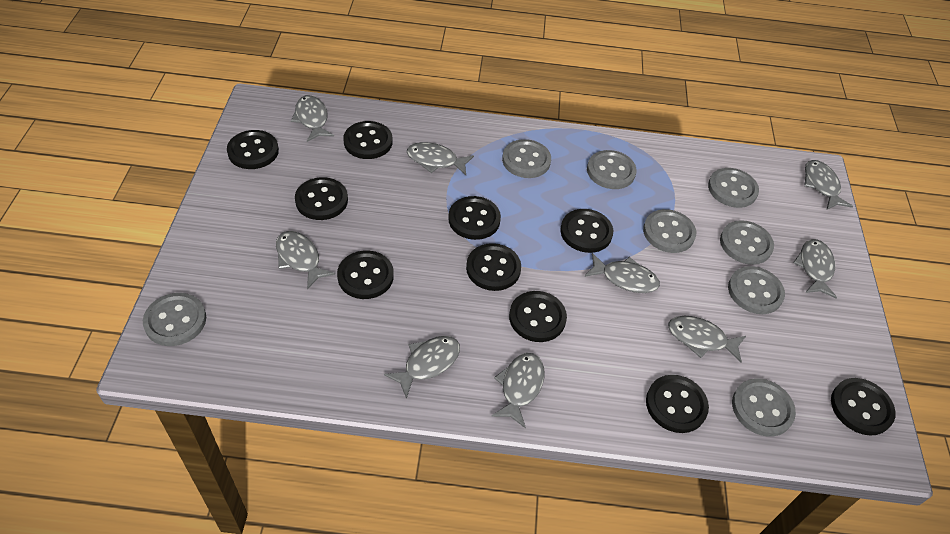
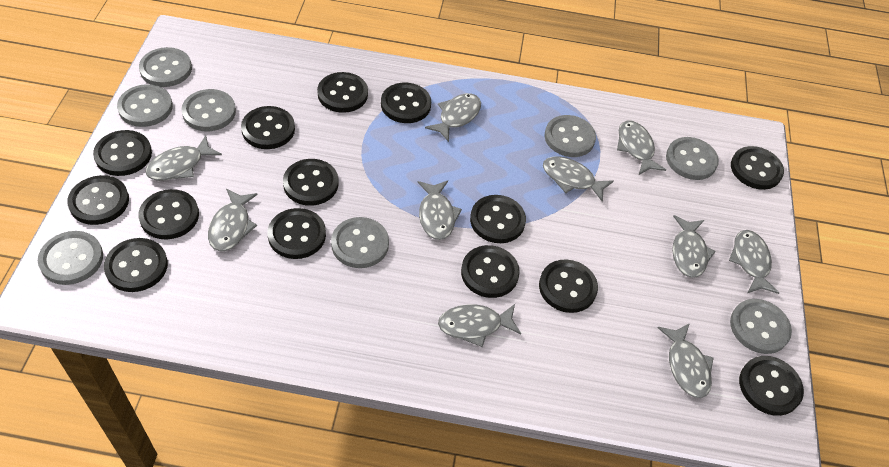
black button: [227,130,279,169] [295,177,348,220] [337,250,394,299] [343,121,392,159] [448,196,501,240] [466,243,521,291] [509,291,567,342] [560,209,613,253] [646,375,709,433] [831,378,896,436] = 10 -> [67,175,129,225] [93,130,152,176] [104,238,168,292] [139,189,199,239] [241,106,295,149] [268,208,326,259] [283,159,339,206] [317,72,368,113] [381,83,431,123] [461,245,520,298] [470,195,526,243] [539,259,598,313] [731,146,784,190] [739,356,804,416] = 14
grey fish: [276,231,335,289] [291,95,334,142] [384,336,460,399] [407,142,474,175] [491,353,544,428] [584,253,660,293] [668,316,746,362] [793,239,837,298] [804,160,853,210] = 9 -> [145,135,222,181] [208,188,258,251] [417,180,462,240] [425,93,481,142] [438,304,521,347] [543,157,614,202] [617,120,666,175] [657,323,714,398] [672,215,716,278] [729,230,779,294] = 10

